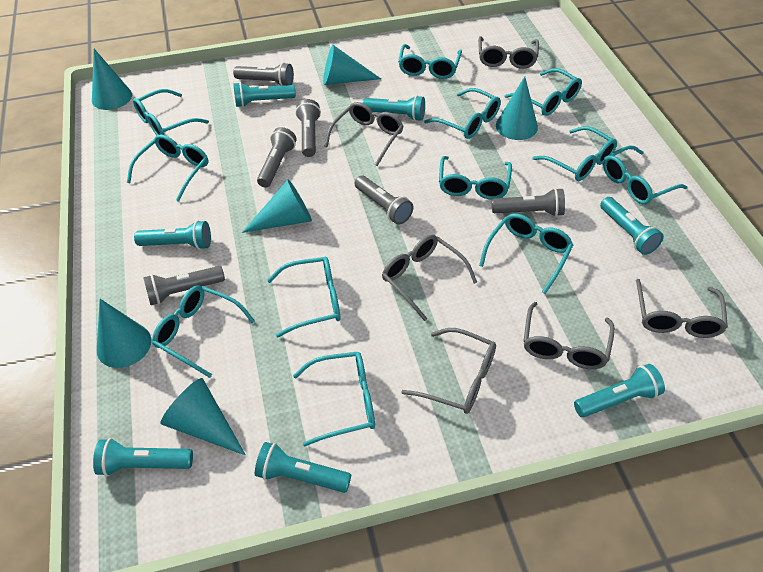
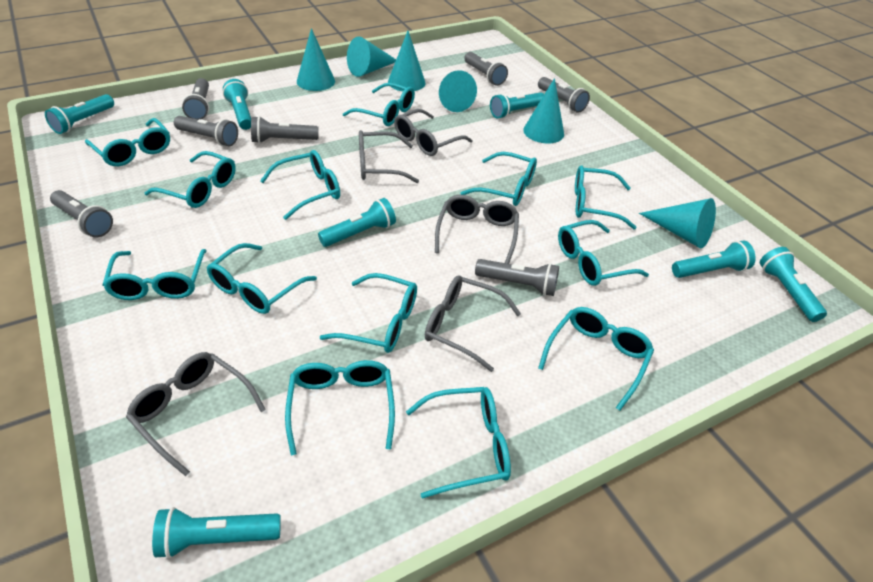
grey flashlight: [143,266,225,305] [233,62,294,85] [257,127,297,188] [295,99,321,157] [355,176,413,225] [492,188,565,217] = 6 -> [50,190,113,237] [174,116,238,146] [182,78,209,120] [251,116,319,143] [464,52,508,86] [475,259,559,296] [538,77,590,113] = 7
grey glasses: [324,102,403,166] [382,234,477,321] [401,328,496,414] [478,36,539,69] [523,302,615,369] [636,279,728,338] = 6 -> [126,352,266,476] [359,130,419,183] [394,109,473,156] [425,276,521,372] [435,195,519,264] = 5
turquoise glasses: [127,135,208,202] [133,89,209,135] [152,285,255,378] [267,257,340,338] [293,352,375,447] [398,44,462,79] [424,88,501,139] [439,156,512,200] [479,213,573,294] [504,68,582,116] [532,126,617,181] [603,145,687,204] = 12 -> [85,118,170,166] [102,249,206,300] [145,151,236,208] [206,243,317,314] [260,150,340,220] [285,360,395,455] [320,273,417,353] [343,83,415,126] [406,387,511,499] [461,152,537,206] [538,307,654,411] [558,220,649,286] [575,165,637,229] = 13

